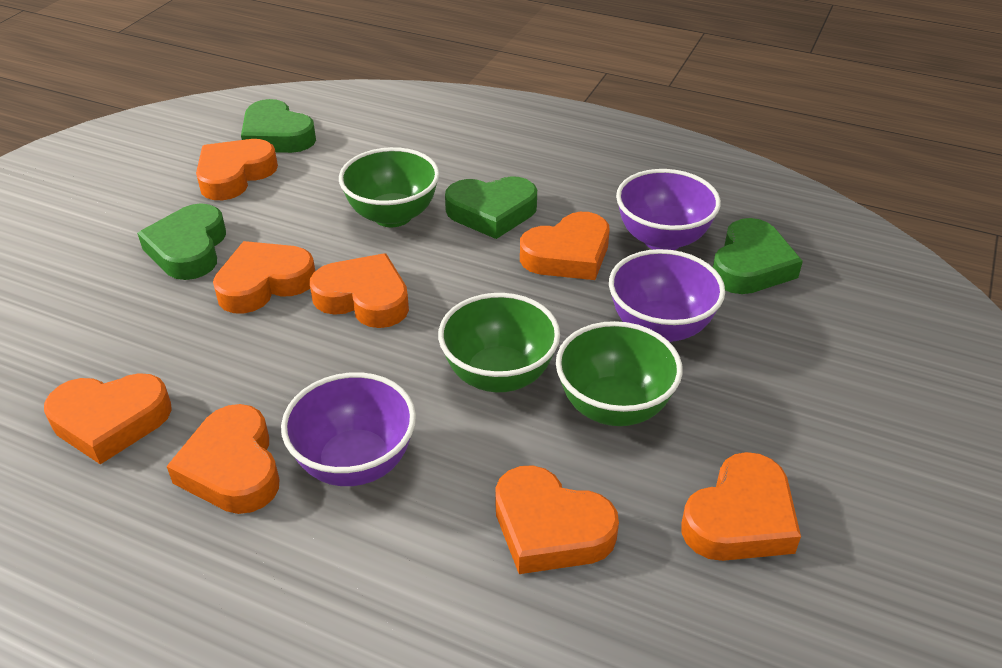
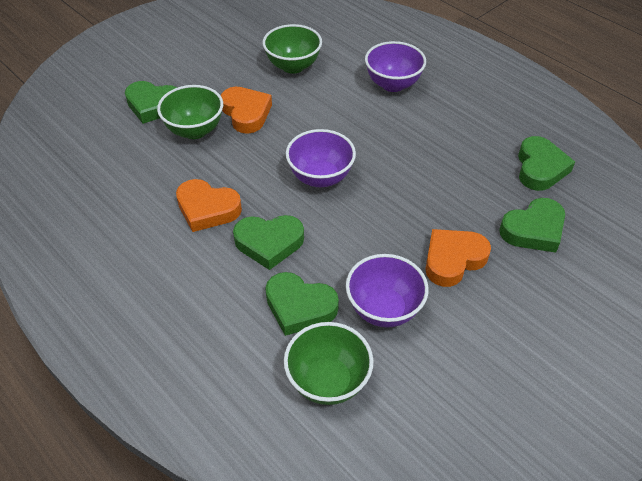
green heart: [137,203,226,280] [241,99,316,153] [445,176,537,239] [713,218,803,294] = 4 -> [125,81,178,124] [233,215,304,270] [265,272,339,336] [499,198,565,253] [518,136,575,191] = 5
orange heart: [44,373,172,464] [167,404,280,514] [196,139,278,200] [213,241,315,314] [310,253,409,328] [495,465,619,574] [520,212,610,280] [681,452,801,561] = 8 -> [176,179,242,232] [221,87,272,134] [425,229,491,287] = 3

